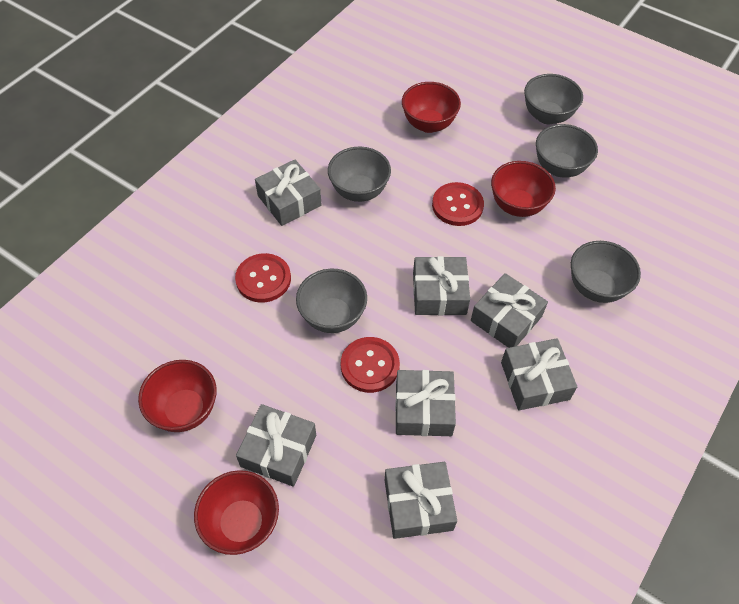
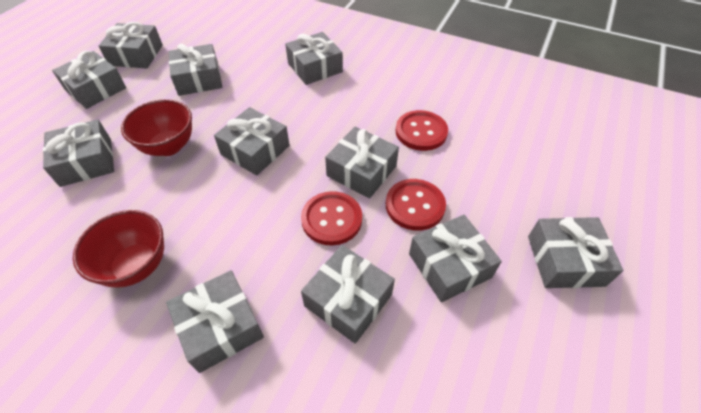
grey bowl: [296,269,367,333] [328,147,391,202] [524,74,583,124] [536,124,598,178] [571,241,641,303] = 5 -> none = 0
grey gift: [236,404,316,487] [255,159,322,226] [385,462,457,539] [395,370,456,436] [413,256,470,315] [471,273,548,348] [501,338,577,411] = 7 -> [43,120,114,187] [52,51,126,109] [98,22,163,68] [166,270,264,373] [169,43,222,96] [214,107,290,175] [285,32,343,85] [301,245,395,344] [325,127,399,198] [409,215,502,303] [528,217,624,288] = 11
red bowl: [138,360,217,432] [194,470,279,555] [402,82,461,133] [491,161,556,217] = 4 -> [73,210,164,288] [121,99,192,156] = 2

